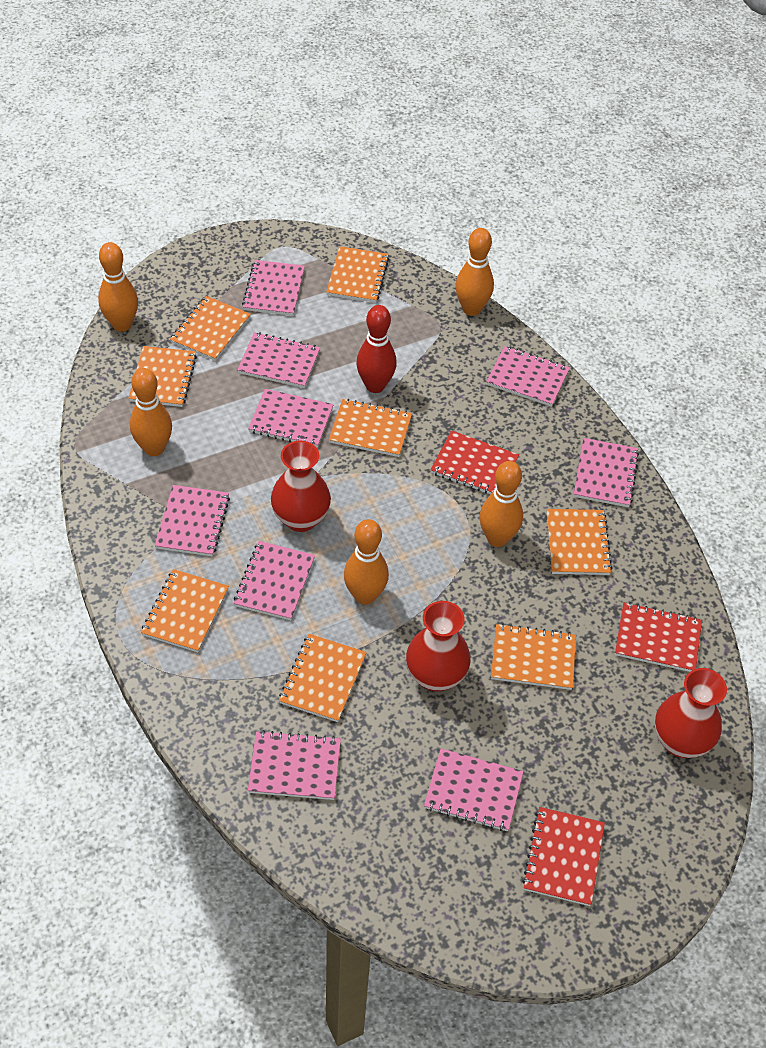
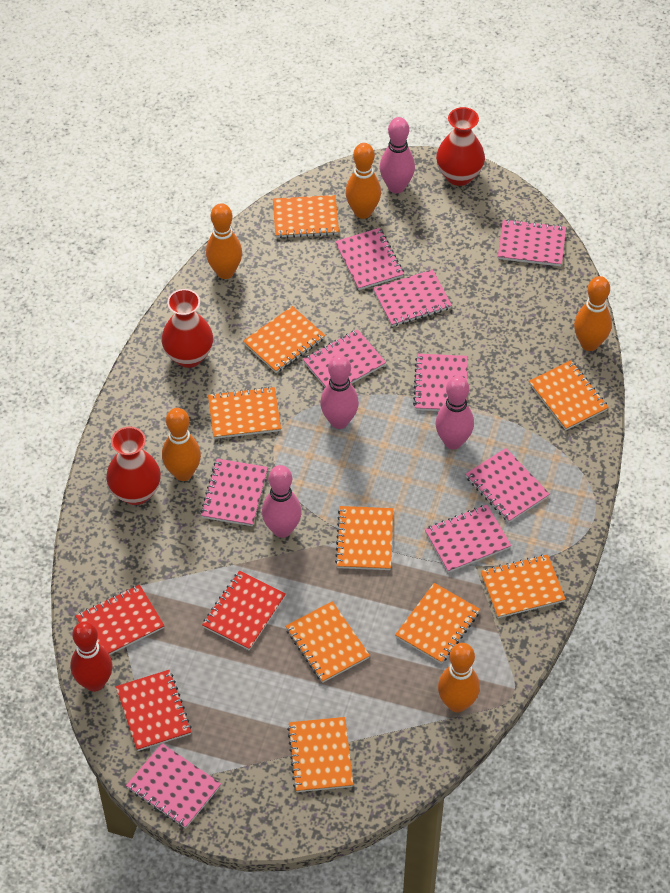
orange notebook: [128,346,197,407] [141,569,229,652] [170,296,251,361] [279,634,367,722] [326,246,389,303] [329,399,412,457] [491,623,576,690] [547,509,612,575] = 8 -> [208,387,281,439] [243,306,325,373] [273,195,339,238] [286,601,370,683] [287,717,353,792] [335,506,393,570] [395,583,480,664] [481,554,566,618] [529,360,609,430] = 9
pink bowling pin: none = 0 -> [262,465,302,538] [320,355,359,429] [380,117,415,193] [435,376,474,449] = 4

